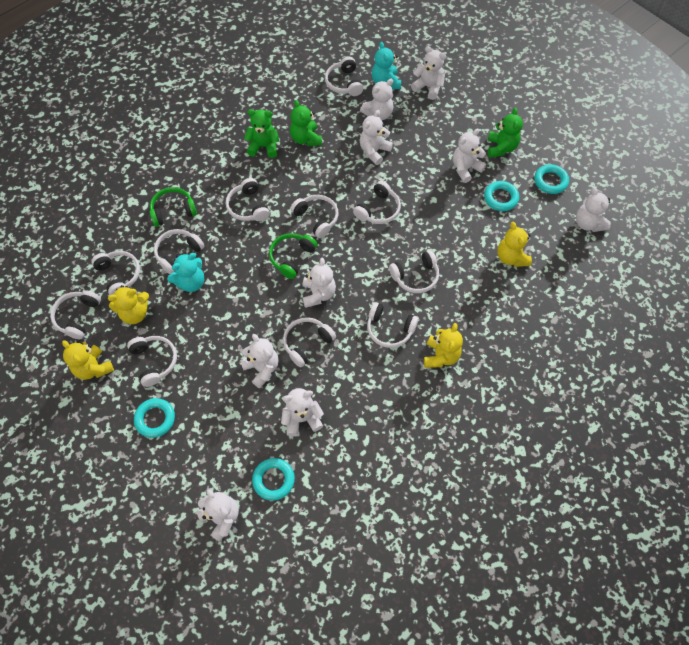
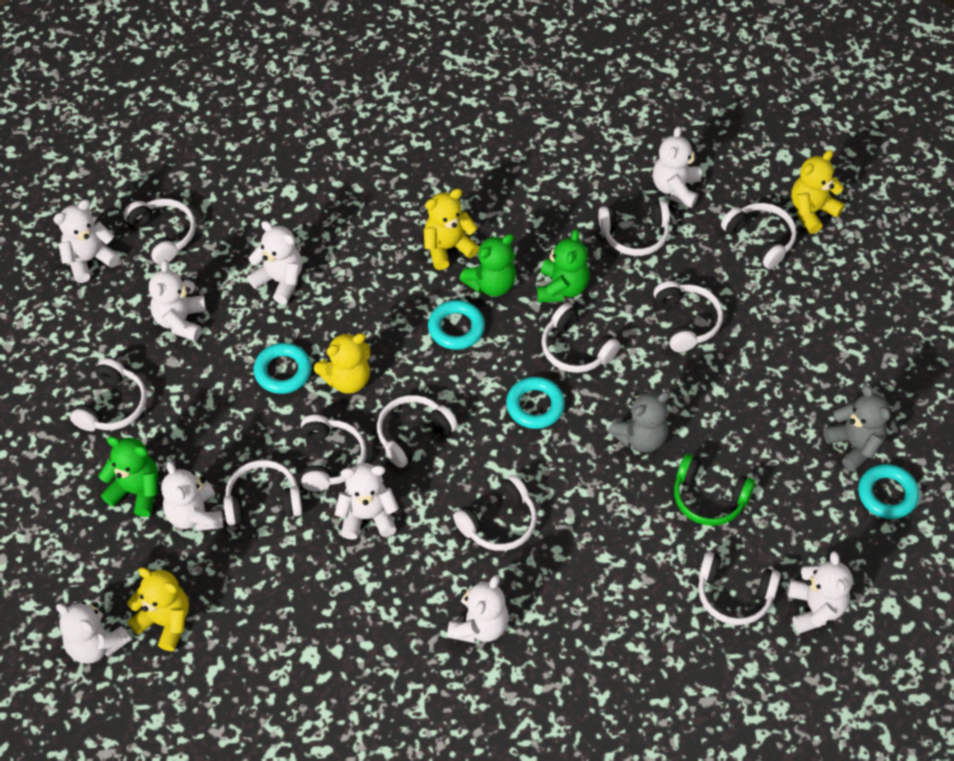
green headphones: [149,187,197,227] [269,233,318,279] = 2 -> [674,454,755,526] = 1
grey teddy bear: none = 0 -> [607,391,670,453] [823,385,890,472] = 2
turquoise teddy bear: [167,253,204,292] [372,42,401,89] = 2 -> none = 0

